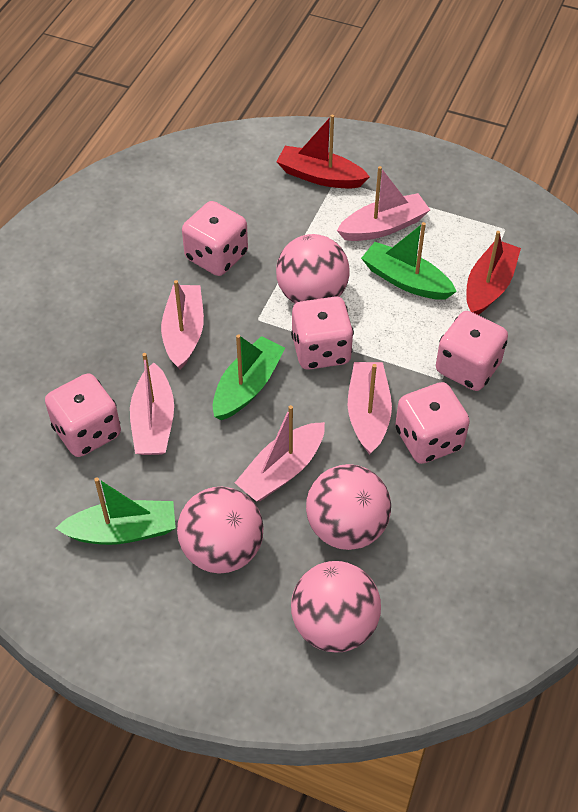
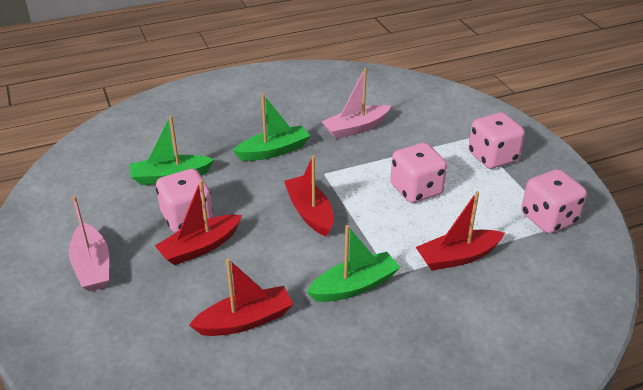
pink ball: [177,487,263,574] [276,234,350,303] [291,561,381,653] [306,464,391,550] = 4 -> none = 0
pink boat: [130,353,174,455] [161,280,204,370] [235,405,325,501] [337,166,430,241] [348,362,392,455] = 5 -> [69,196,109,292] [321,68,391,139] = 2
pink dice: [45,373,121,457] [182,201,248,276] [291,296,354,370] [395,382,470,464] [436,311,508,391] = 5 -> [156,169,213,233] [390,143,447,203] [468,112,525,169] [521,169,587,233] = 4
red boat: [276,115,370,188] [466,231,521,315] = 2 -> [155,180,242,265] [189,259,293,336] [284,156,333,236] [416,191,505,270] = 4

